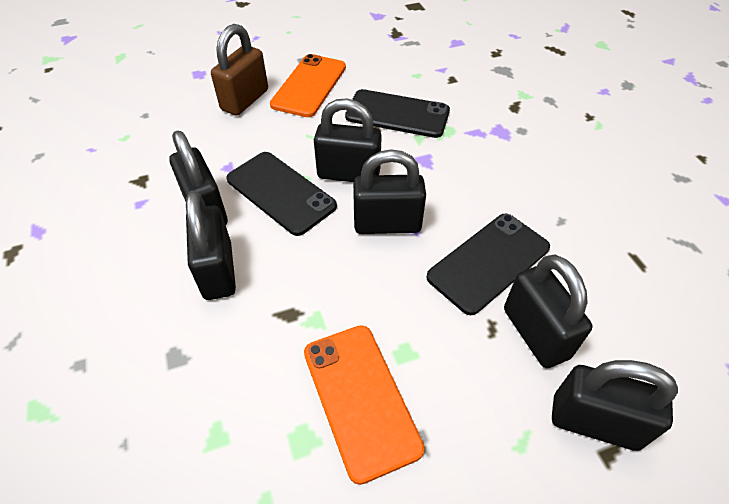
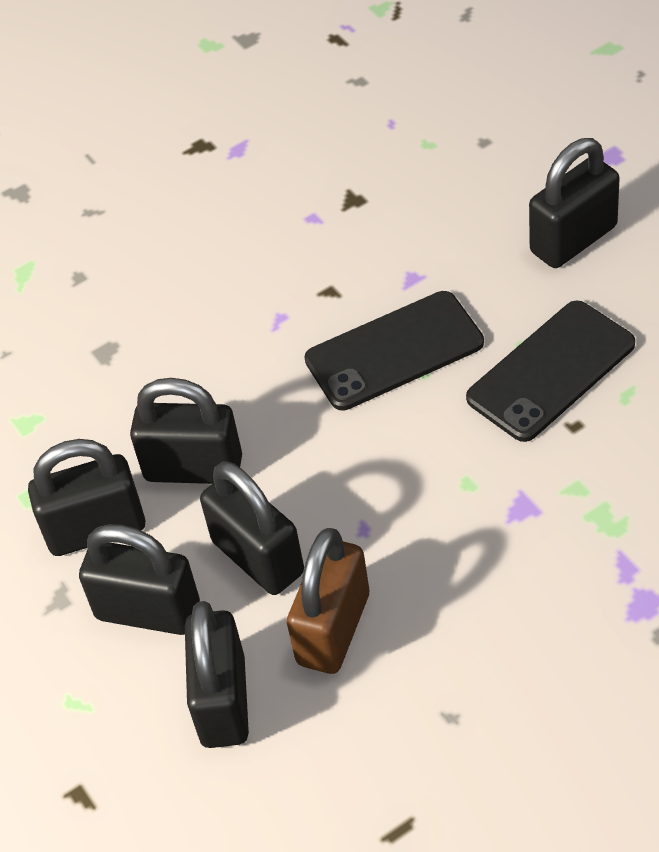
black phone: [226,152,337,236] [345,89,450,138] [426,214,550,315] = 3 -> [304,291,484,411] [466,301,635,442] = 2
orange phone: [270,54,346,117] [304,325,425,485] = 2 -> none = 0

